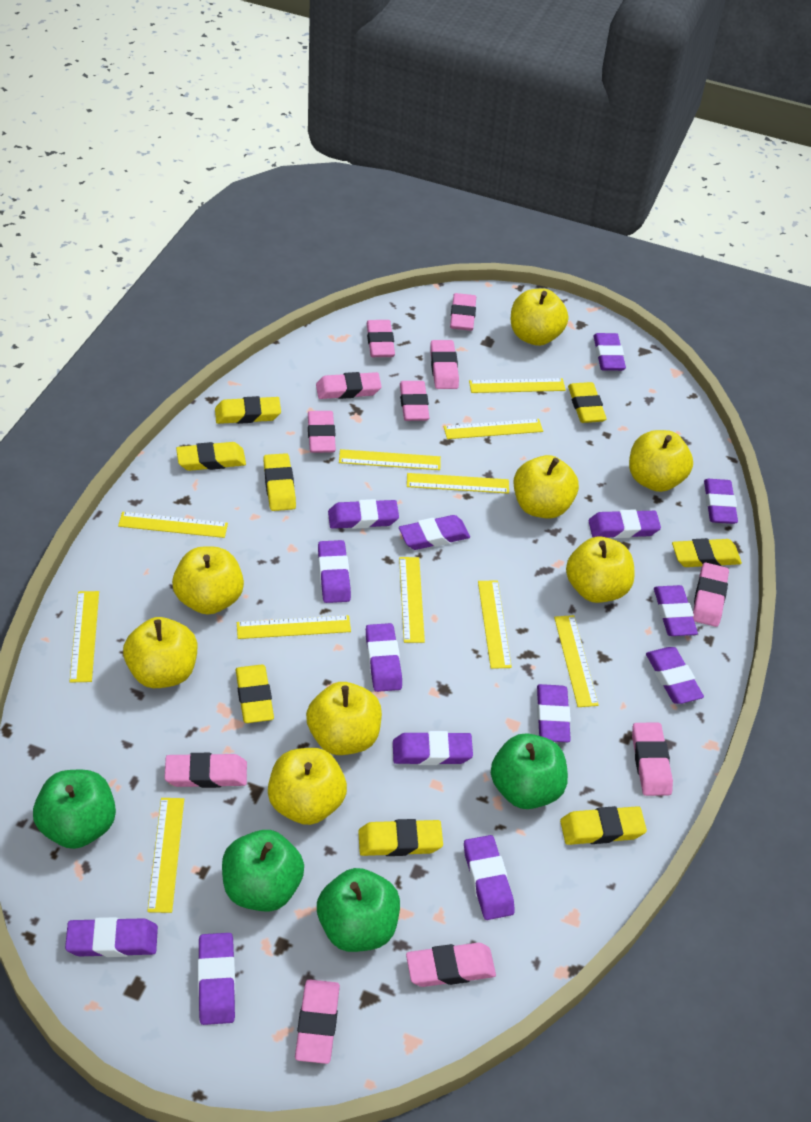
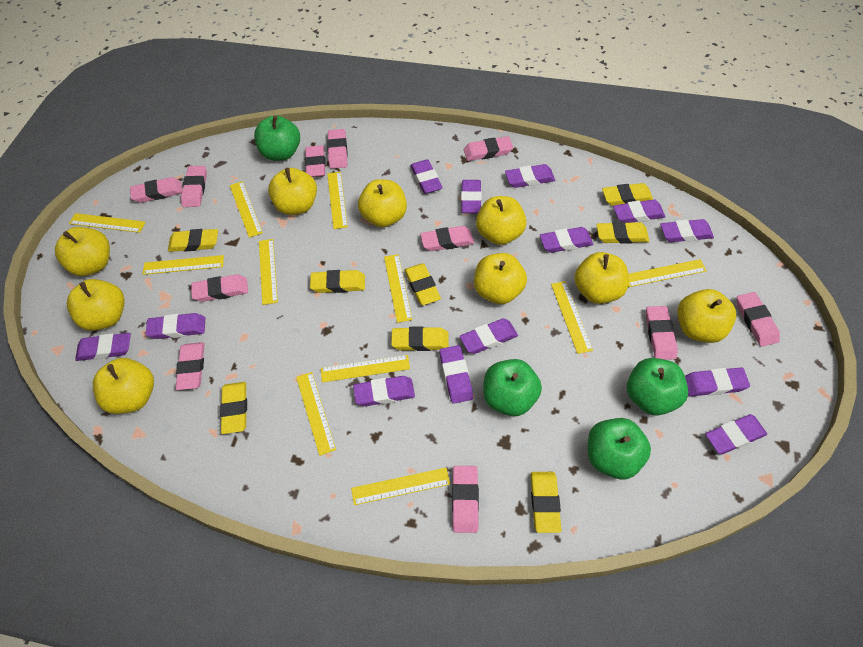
purple eraser: [65,917,158,957] [198,933,235,1025] [318,540,351,603] [328,499,399,529] [366,623,402,692] [393,731,473,765] [399,515,470,550] [464,835,515,920] [537,684,571,742] [589,509,661,538] [593,333,626,371] [646,647,704,704] [654,585,698,636] [704,479,738,524] = 14 -> [75,333,131,361] [146,313,205,339] [353,376,415,406] [410,159,443,194] [439,345,473,404] [460,318,518,354] [461,180,482,213] [505,164,555,188] [540,227,593,253] [613,199,666,223] [660,219,714,242] [685,367,750,397] [705,414,767,454] = 13
yellow apple: [123,617,197,688] [172,547,244,615] [268,748,347,825] [306,682,382,755] [510,288,568,346] [514,455,579,519] [566,537,635,603] [629,430,693,492] = 8 -> [55,227,110,276] [67,279,125,331] [93,358,154,414] [268,168,317,215] [358,179,407,227] [474,253,527,304] [476,196,527,245] [574,252,629,304] [677,289,736,343] = 9

